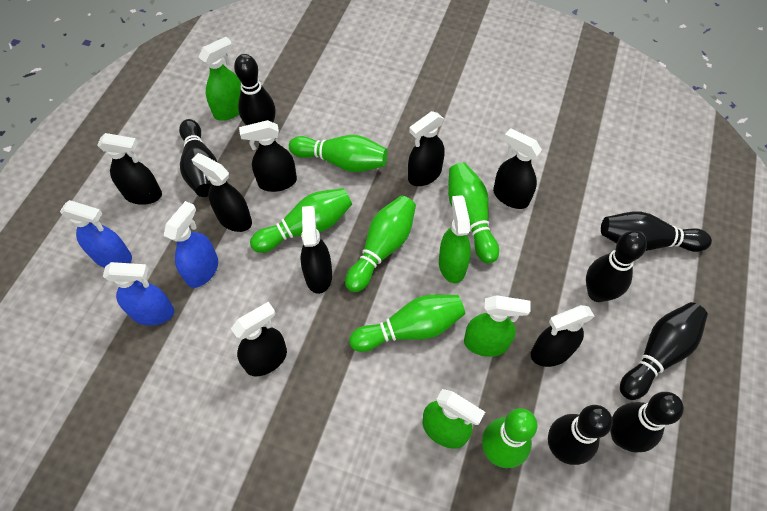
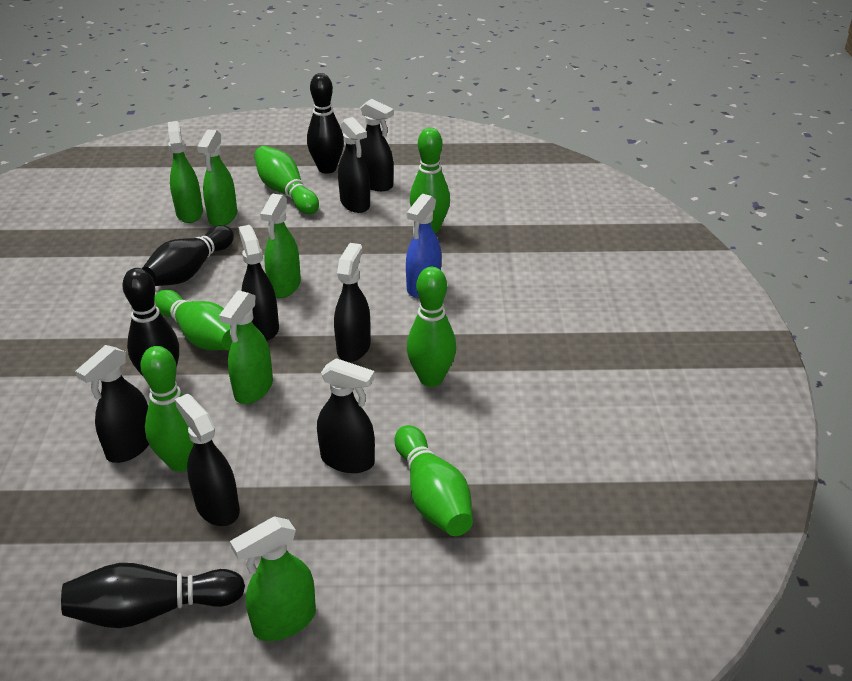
black bowling pin: [179,119,217,197] [234,54,276,125] [548,405,613,465] [586,231,647,302] [601,211,712,252] [610,392,684,452] [620,302,708,400] = 7 -> [61,563,245,628] [122,268,179,376] [142,225,234,286] [307,73,344,174] = 4
black spray bottle: [97,133,162,205] [191,153,252,232] [231,302,287,376] [239,120,297,192] [301,206,332,294] [408,111,445,186] [493,128,542,209] [531,305,595,367] = 8 -> [75,345,149,463] [175,394,240,526] [238,225,279,341] [317,358,375,473] [334,243,371,362] [338,117,370,213] [360,99,394,191] = 7
blue spray bottle: [60,200,132,268] [103,262,174,325] [164,201,218,288] = 3 -> [406,194,441,298] = 1
green spray bottle: [199,37,241,121] [423,389,485,449] [439,195,471,283] [464,295,531,357] = 4 -> [168,121,203,223] [197,130,237,226] [219,290,273,404] [230,517,316,641] [260,194,301,298] = 5

